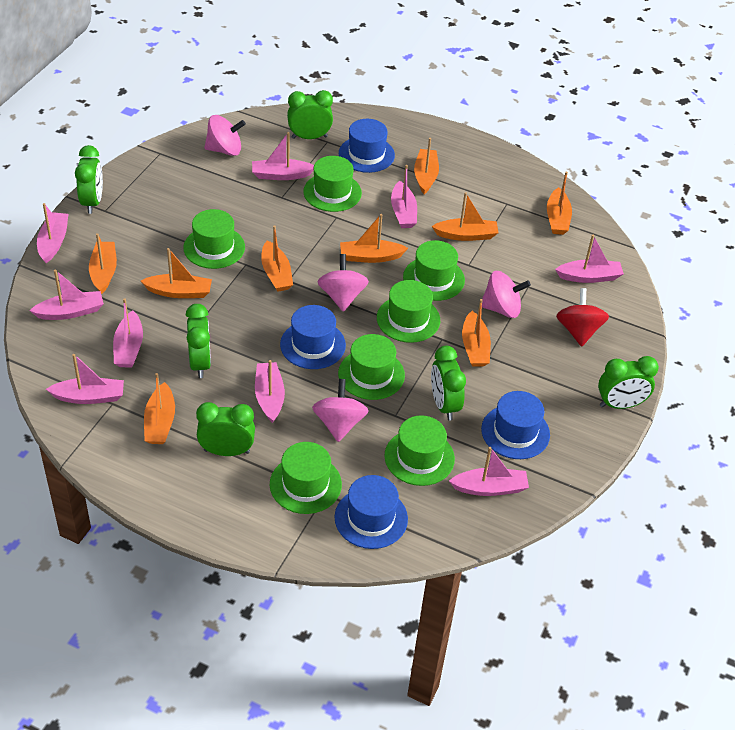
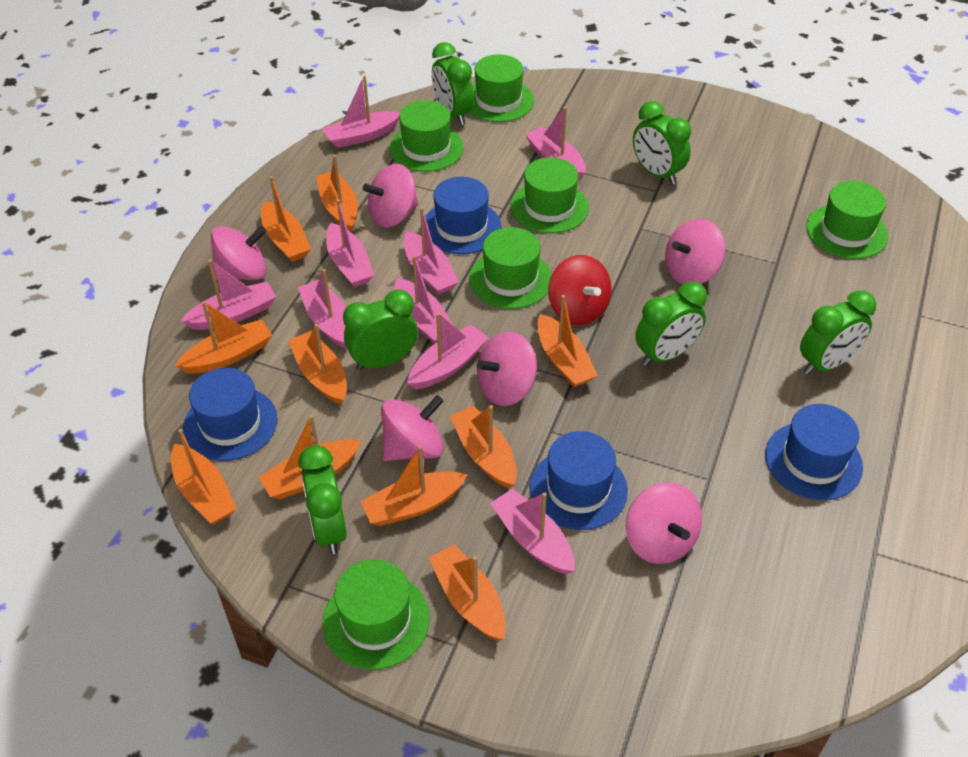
green hat: [183,209,245,269] [270,442,342,514] [303,156,362,212] [338,334,405,400] [377,280,440,343] [384,415,455,486] [403,240,465,301] = 7 -> [322,560,430,670] [389,100,464,172] [469,54,534,122] [469,227,552,309] [511,157,589,233] [806,181,888,259] = 6
orange boat: [89,233,117,294] [141,248,212,298] [144,373,175,444] [261,225,293,292] [340,214,408,263] [414,138,439,194] [432,192,498,241] [462,299,491,367] [547,172,572,235] = 9 -> [171,429,236,524] [175,301,272,374] [258,415,361,499] [261,176,311,262] [288,324,347,405] [316,155,358,232] [360,445,467,526] [429,544,506,641] [450,405,517,488] [537,295,598,387] = 10
pink spinning top: [204,115,246,156] [312,379,369,442] [317,254,369,312] [482,271,531,318] = 4 -> [211,226,267,280] [363,164,419,228] [381,395,444,461] [477,332,537,406] [626,482,702,564] [665,219,725,284] = 6

